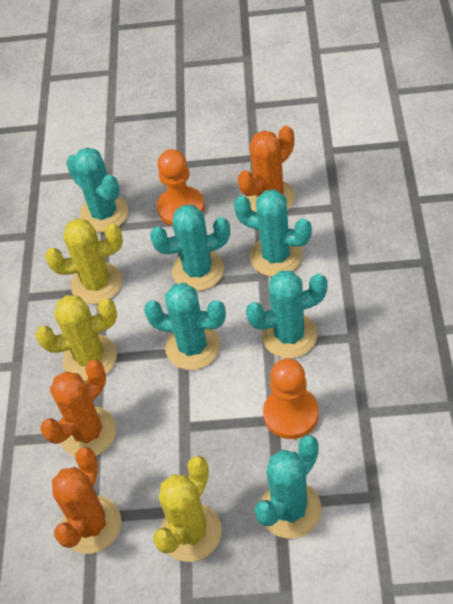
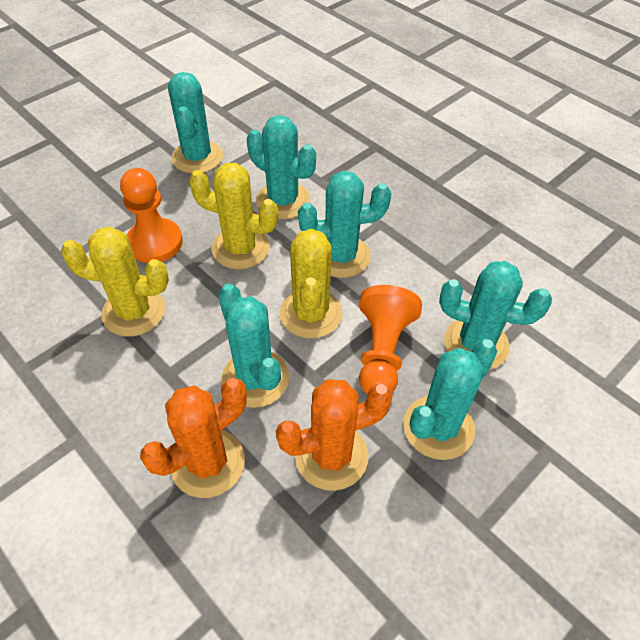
orange cactus: [40,360,116,457] [52,447,121,554] [238,126,295,212] = 3 -> [140,378,247,498] [276,379,393,491] = 2

